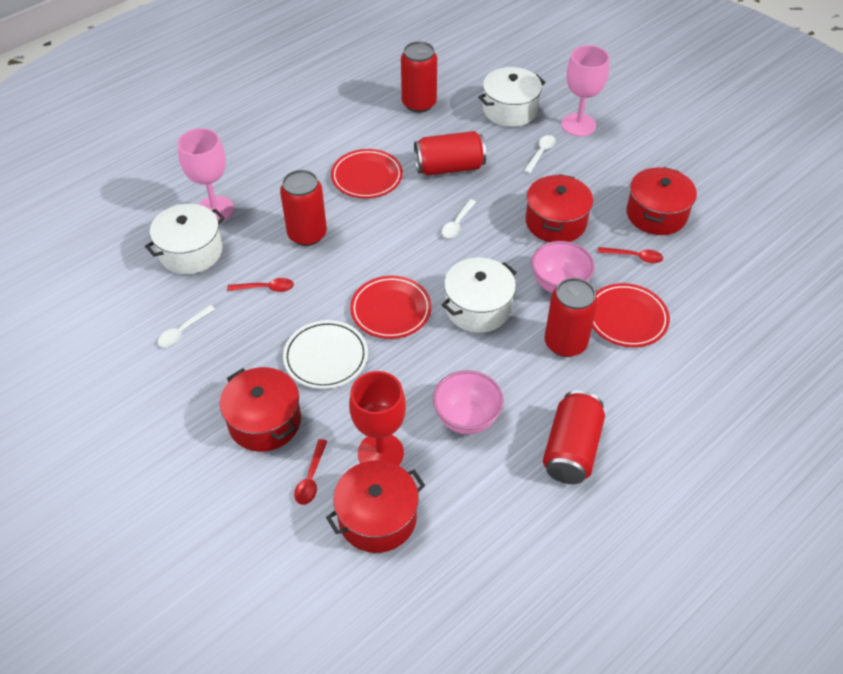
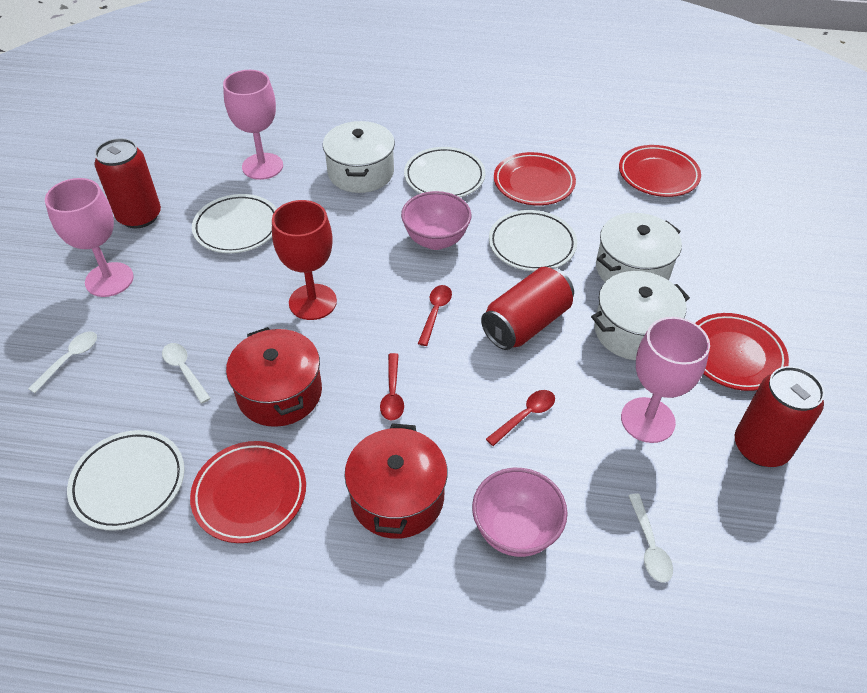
pink goblet: [177,128,234,221] [561,45,609,136] = 2 -> [45,178,134,297] [223,70,283,180] [621,317,710,443] = 3
red can: [280,170,327,246] [401,41,437,113] [414,131,486,176] [543,390,605,484] [544,278,598,357] = 5 -> [94,138,161,229] [481,267,574,350] [735,366,825,467] = 3
red plate: [331,149,403,199] [350,276,432,339] [592,283,670,347] = 3 -> [190,441,306,543] [494,152,576,205] [619,145,701,197] [695,313,789,391] = 4
red pot: [220,367,301,452] [326,460,425,553] [525,174,593,242] [626,167,697,235] = 4 -> [226,327,322,427] [345,423,448,539] = 2
white plate: [283,320,368,389] = 1 -> [67,430,185,531] [192,194,277,253] [404,147,485,197] [489,210,577,271] = 4

